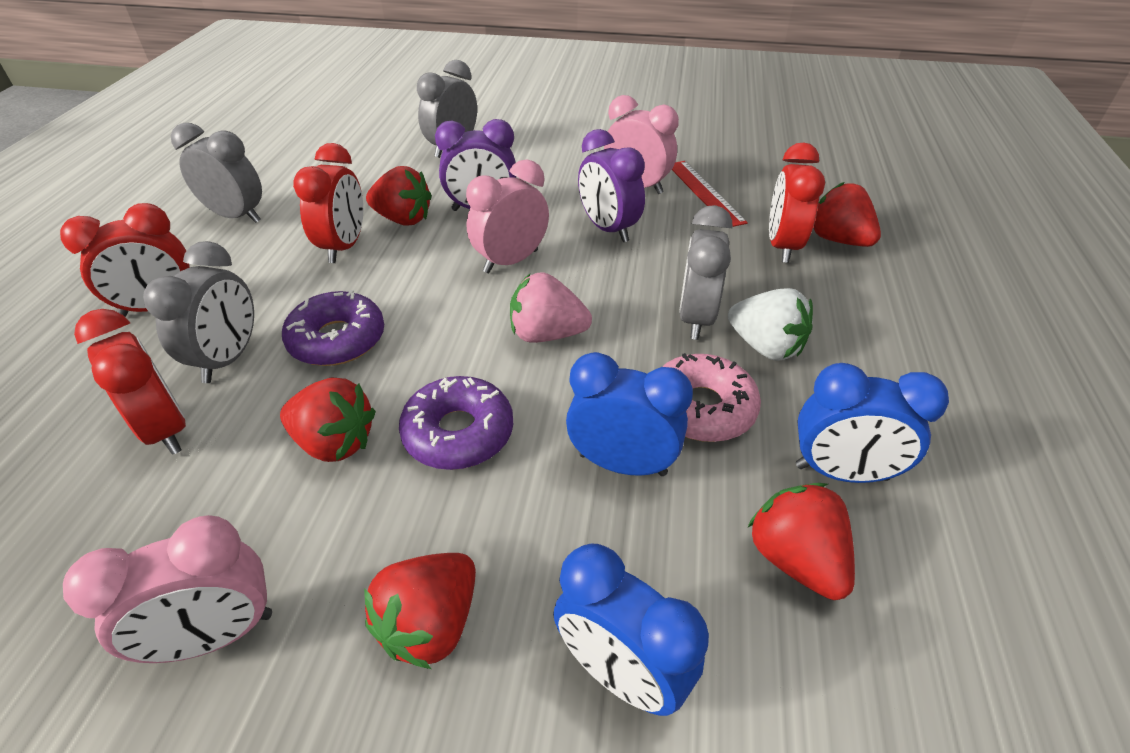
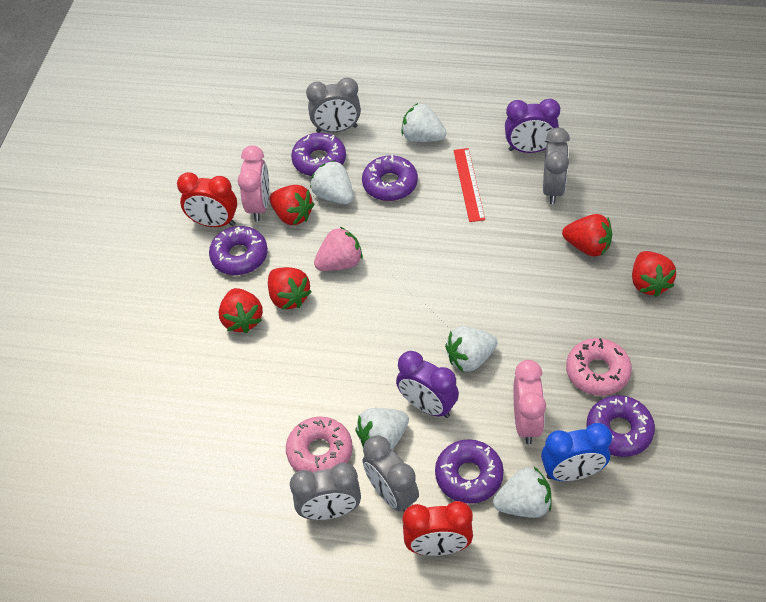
blue clock: [553,543,709,716] [566,352,693,476] [796,363,949,483] = 3 -> [541,423,612,481] = 1
pink clock: [63,515,272,663] [466,159,549,273] [604,95,679,194] = 3 -> [238,145,269,221] [514,360,546,444] = 2
pink donut: [662,353,761,442] = 1 -> [286,416,353,473] [566,338,632,396] = 2
purple donut: [282,290,384,366] [399,376,513,470] = 2 -> [209,226,268,275] [291,133,346,176] [362,154,418,201] [435,439,504,504] [586,395,655,457] = 5
red clock: [60,203,190,317] [74,309,186,455] [293,143,363,263] [769,142,825,263] = 4 -> [177,172,237,227] [403,501,473,556] = 2
white strawberry: [728,288,813,361] = 1 -> [310,160,353,204] [355,408,409,449] [401,103,447,142] [445,326,498,372] [493,467,552,518] = 5

